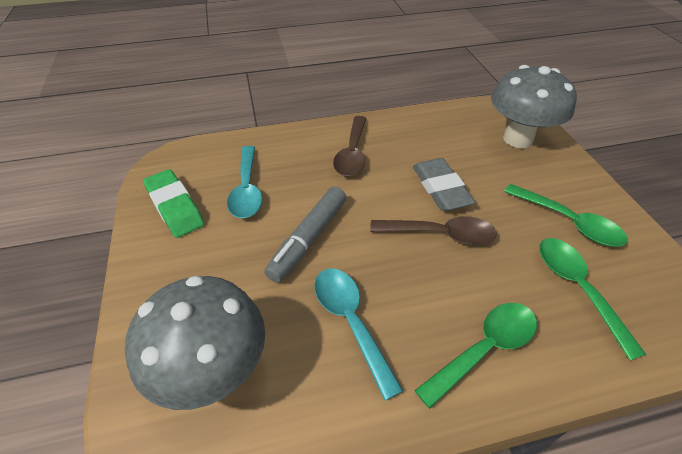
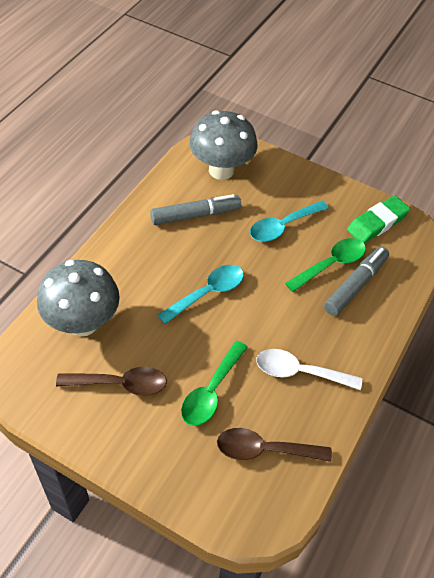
green spoon: [414,303,537,409] [504,184,628,247] [539,238,646,360] = 3 -> [181,341,248,426] [285,238,366,292] = 2
grey eraser: [413,158,475,211] = 1 -> none = 0
grey marker: [264,187,346,283] = 1 -> [150,194,241,225] [324,246,389,316] = 2
white spoon: none = 0 -> [256,349,362,390] = 1

